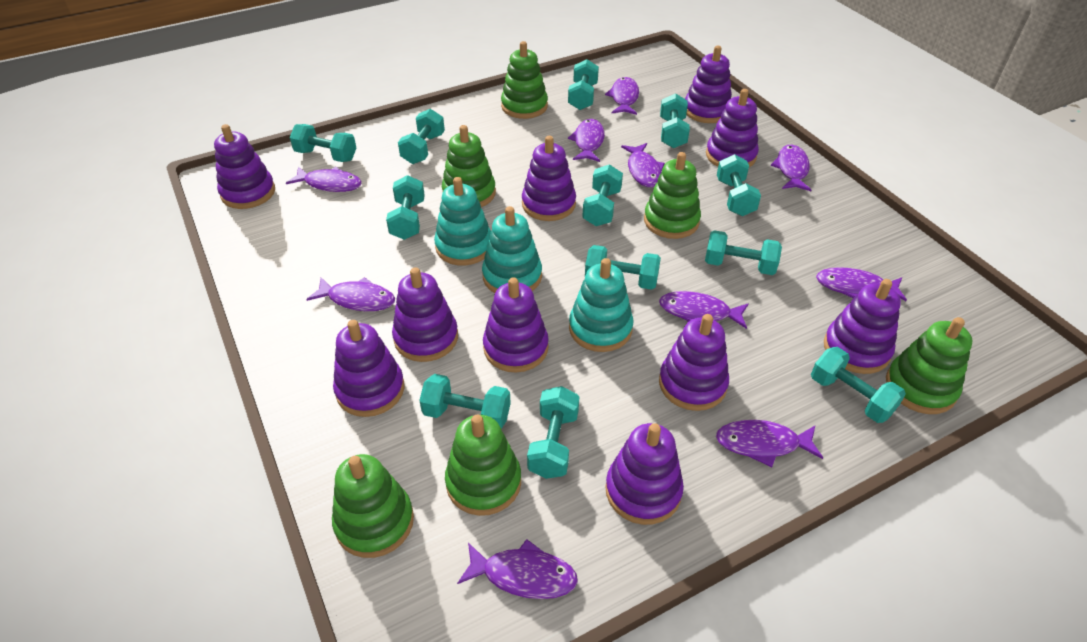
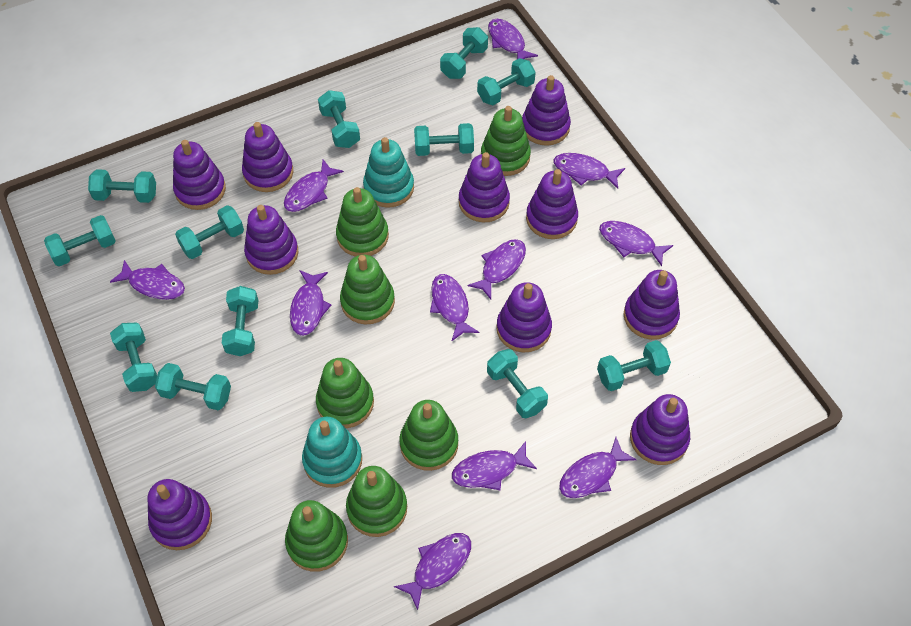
green stacking toy: [332,454,414,558] [442,125,496,207] [445,415,521,516] [501,41,548,119] [644,152,701,239] [886,317,973,414] = 6 -> [285,500,348,572] [316,358,374,428] [336,187,389,257] [340,255,395,324] [346,466,407,537] [399,400,458,471] [481,106,531,176] = 7
purple fish: [286,167,362,192] [306,277,395,311] [457,539,578,599] [568,119,605,162] [605,77,639,115] [621,143,665,187] [659,291,749,329] [716,420,823,467] [771,145,811,191] [816,267,907,301] = 10 -> [110,260,185,300] [284,160,344,212] [290,270,331,336] [394,533,471,610] [430,274,479,341] [452,441,537,490] [467,239,526,299] [488,19,538,59] [554,153,625,189] [559,437,637,498] [599,221,673,266] = 11
turquoise stacking toy: [434,177,491,265] [482,206,542,293] [569,258,633,352] = 3 -> [302,417,362,488] [363,137,414,208] = 2

